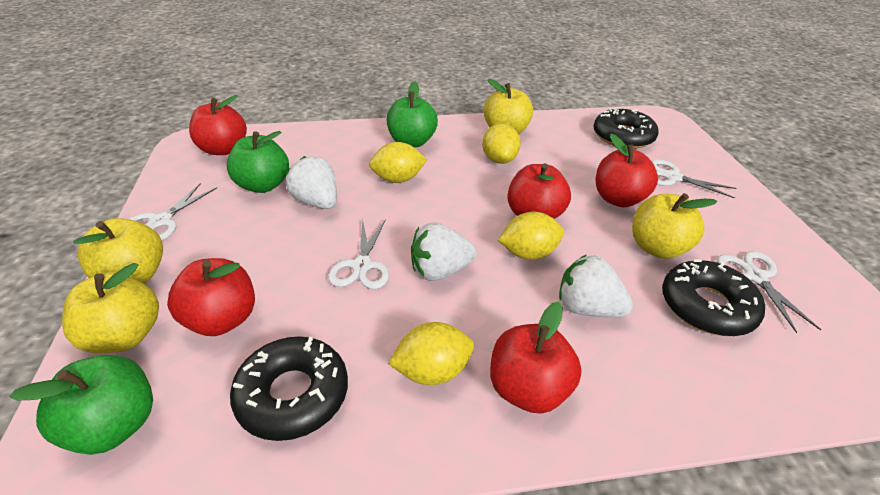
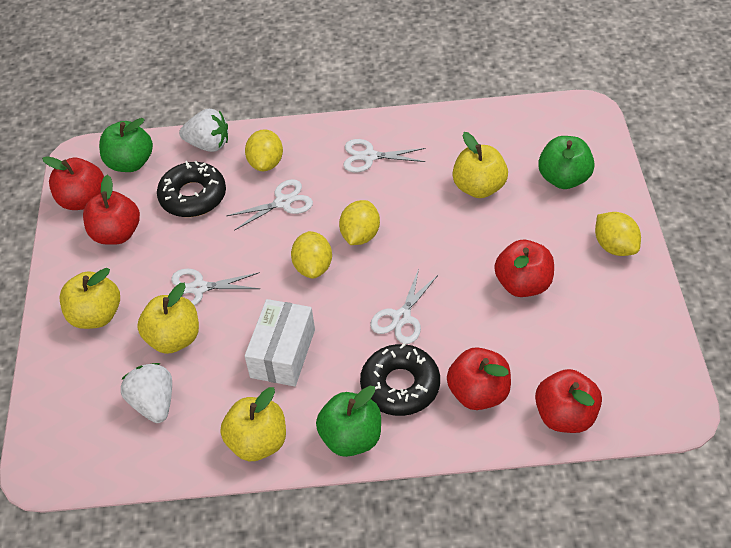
black donut: [230,336,348,441] [593,107,658,149] [662,259,765,336] = 3 -> [157,161,226,217] [360,343,440,416] = 2
white box: none = 0 -> [245,299,315,386] = 1
white strawberry: [286,156,337,209] [411,222,477,281] [559,255,633,317] = 3 -> [121,363,172,423] [179,109,228,152] = 2

